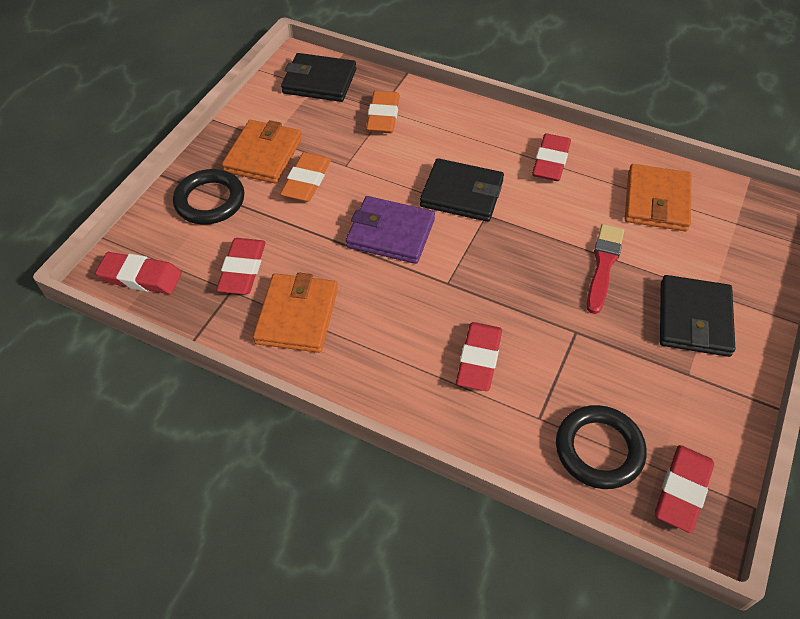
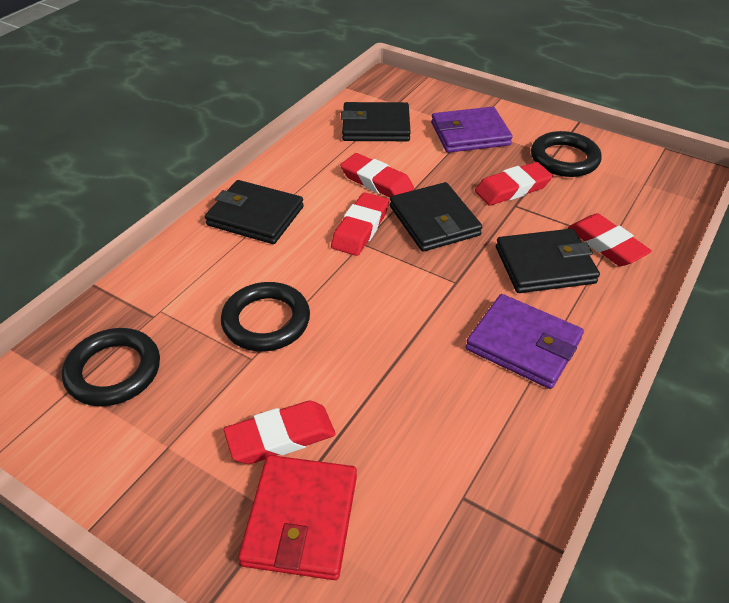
black ring: [173,169,244,225] [556,405,646,489] = 2 -> [62,328,160,406] [221,282,310,351] [531,131,602,177] = 3
black wallet: [281,53,356,102] [420,158,504,222] [660,275,735,357] = 3 -> [205,180,304,244] [341,102,411,141] [390,182,482,252] [496,229,600,293] = 4
orange eraser: [280,152,331,202] [366,91,400,133] = 2 -> none = 0
orange wallet: [222,120,302,184] [253,272,338,353] [625,164,691,231] = 3 -> none = 0
purple wallet: [346,196,435,264] = 1 -> [431,107,513,153] [466,294,584,389] = 2
red brush: [587,224,624,314] = 1 -> none = 0
red wallet: none = 0 -> [238,455,357,580] = 1

